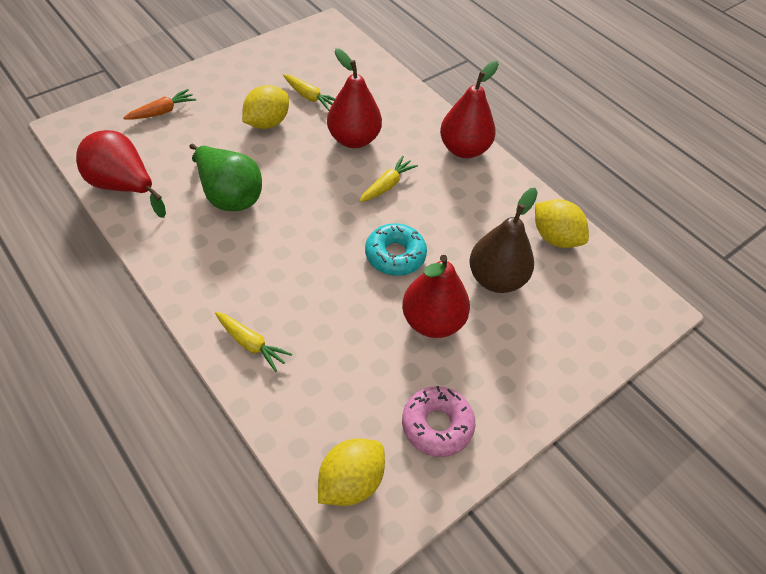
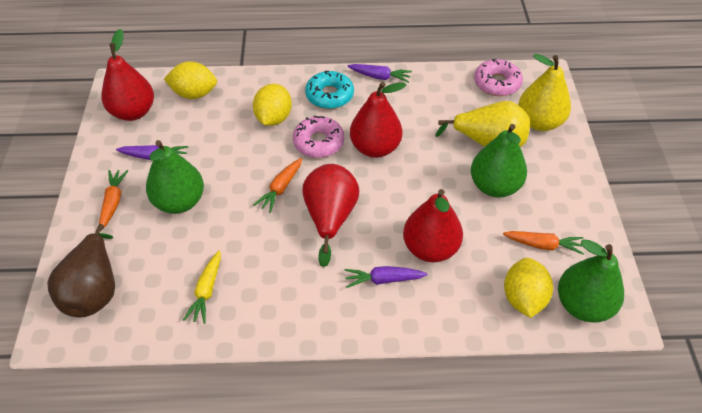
green pear: [189,143,262,211] = 1 -> [146,140,204,214] [471,124,527,197] [558,239,624,323] = 3
orange carrot: [123,89,196,120] = 1 -> [99,170,128,231] [254,158,302,213] [503,231,584,255] = 3
pink donut: [402,386,475,457] = 1 -> [293,116,344,158] [474,59,523,96] = 2
purple carrot: none = 0 -> [116,145,188,160] [344,266,428,288] [347,64,412,83] = 3
yellow carrot: [215,312,293,372] [283,74,336,111] [359,156,418,202] = 3 -> [183,251,221,324] = 1
yellow pear: none = 0 -> [435,101,530,147] [518,54,571,131] = 2

